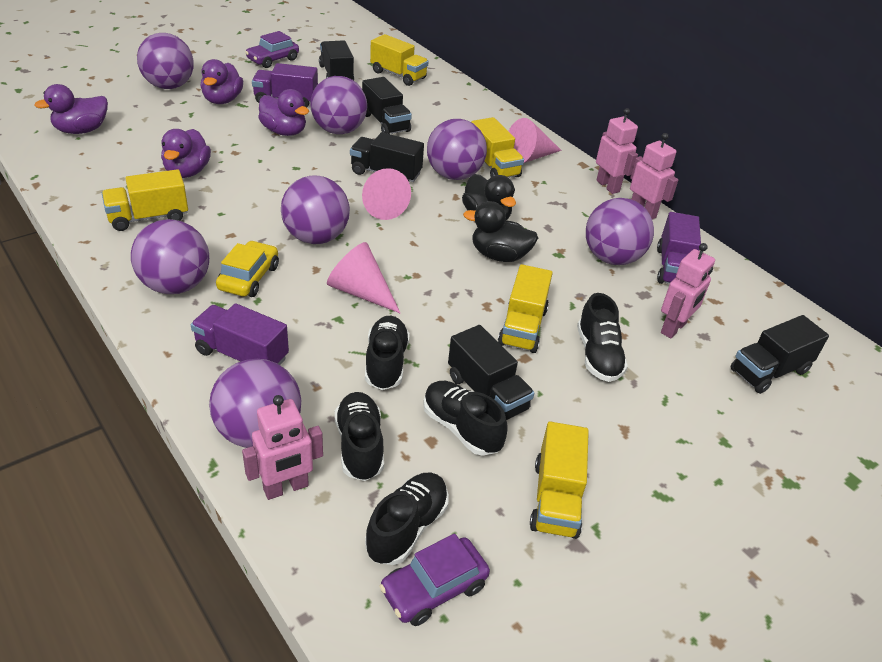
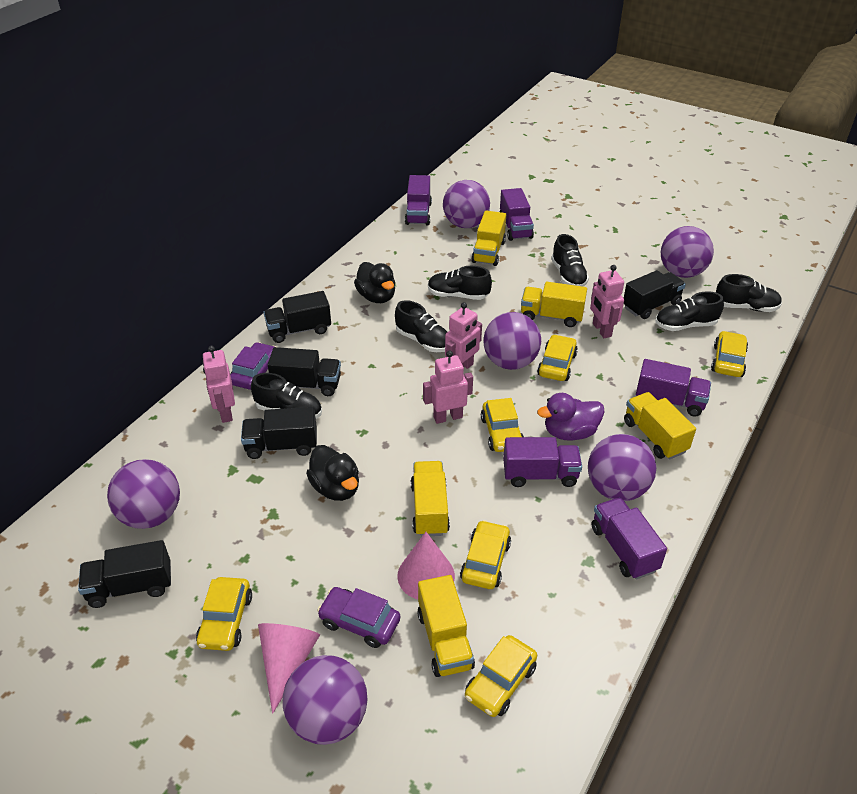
black shoe: [335,392,384,481] [365,316,410,390] [365,473,449,565] [423,381,508,456] [577,293,628,382] = 5 -> [251,373,322,419] [395,300,447,352] [428,266,492,300] [551,234,589,287] [655,291,724,331] [716,274,782,312] = 6
pink cone: [327,242,400,313] [362,168,411,220] [509,118,562,163] = 3 -> [258,623,320,714] [397,532,455,599] = 2
purple ball: [131,219,209,294] [137,33,193,89] [209,359,301,448] [281,176,350,244] [310,76,367,134] [427,119,487,180] [586,198,654,265] = 7 -> [107,459,180,529] [283,655,368,745] [443,180,490,228] [483,312,541,370] [588,434,656,501] [661,226,714,278] = 6
purple duck: [34,84,108,134] [161,129,211,178] [201,59,243,104] [258,89,309,136] = 4 -> [537,393,605,441] = 1
purple truck: [191,303,289,365] [252,63,318,107] [657,212,701,284] = 3 -> [405,175,432,225] [500,188,534,241] [503,437,582,487] [591,497,667,579] [636,359,711,417] = 5
yellow car: [216,241,279,297] = 1 -> [196,577,252,651] [460,520,511,589] [465,635,537,717] [481,398,524,452] [537,334,578,381] [711,331,748,377] = 6

